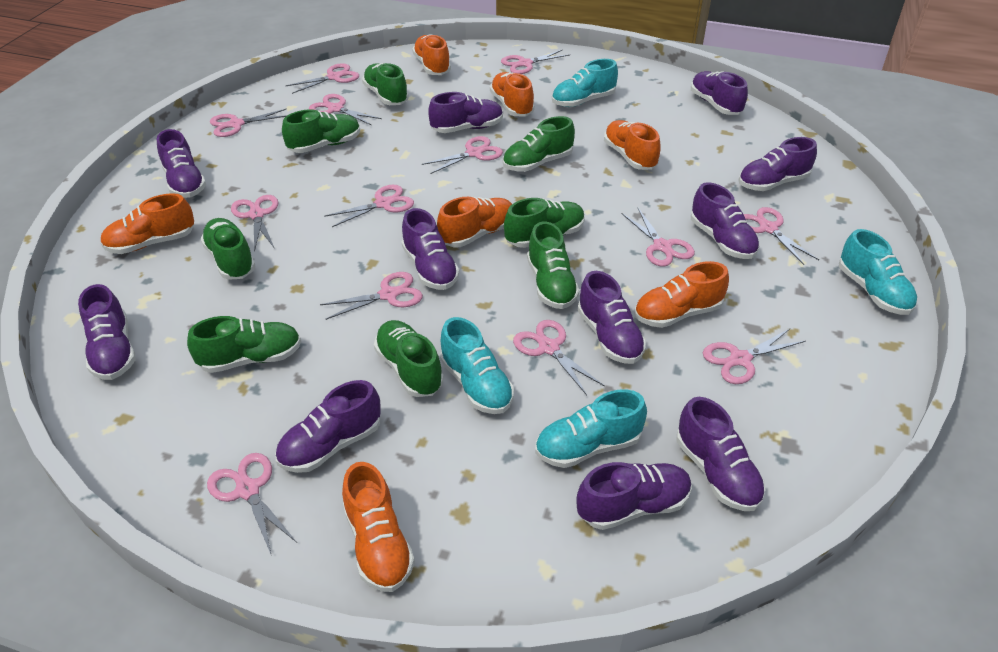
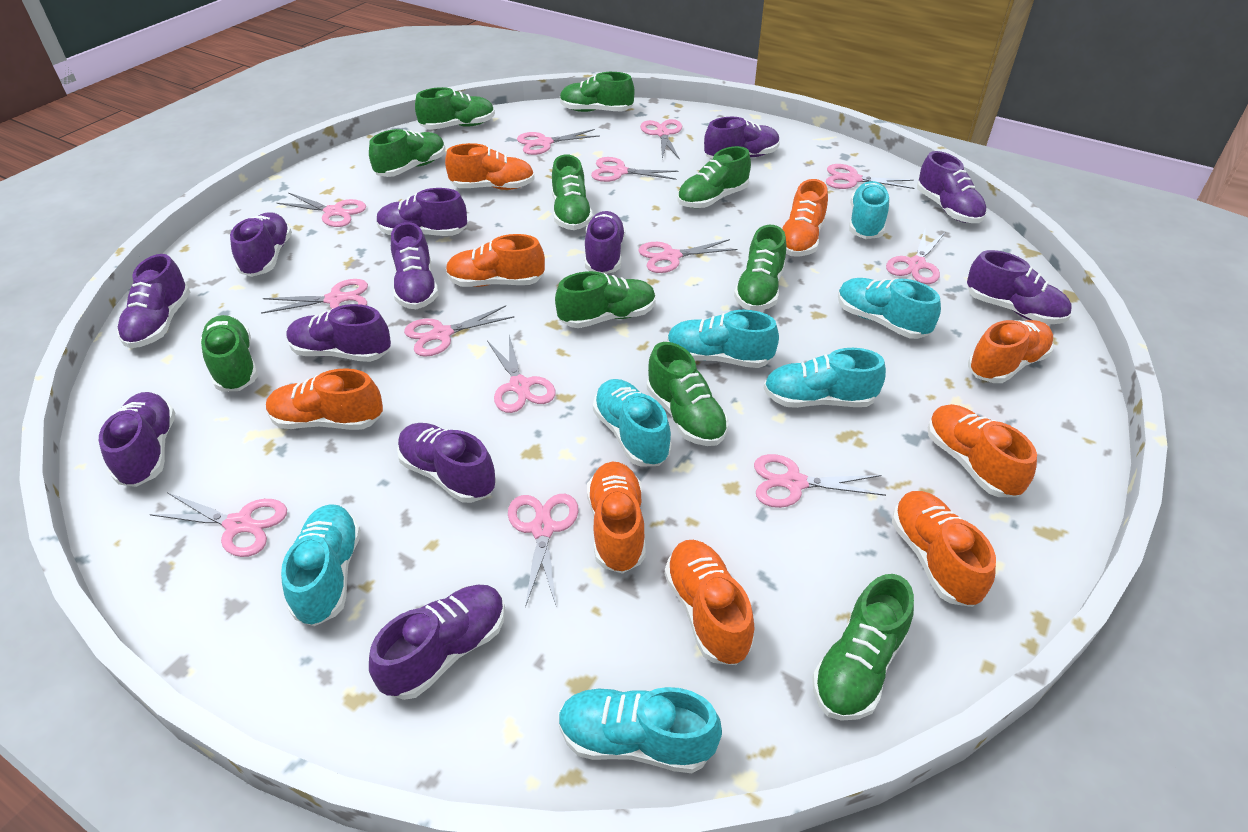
green shoe: [187,316,301,373] [201,218,256,280] [282,109,360,153] [362,63,409,105] [374,320,444,397] [503,116,575,172] [504,198,585,248] [527,222,580,309] = 8 -> [200,315,258,391] [369,129,446,177] [415,87,495,130] [552,154,593,230] [555,271,656,328] [560,72,635,112] [647,342,728,446] [677,146,751,208] [734,225,786,311] [812,574,914,721] = 10
orange shoe: [100,193,194,254] [342,462,415,592] [412,34,451,75] [437,197,512,247] [490,72,535,117] [604,120,660,170] [634,261,729,328] = 7 -> [266,368,383,430] [445,143,535,190] [446,234,545,287] [587,461,646,574] [665,540,754,665] [782,179,828,257] [892,491,996,607] [928,404,1037,497] [968,320,1054,383] = 9
purple shoe: [78,284,136,380] [157,129,206,198] [275,380,381,473] [402,208,460,290] [428,92,503,133] [576,462,692,530] [578,271,646,364] [676,397,765,511] [691,71,748,115] [691,182,760,259] [738,137,817,191] = 11 -> [99,392,175,487] [117,254,190,348] [230,212,292,277] [286,304,391,362] [369,585,505,700] [377,188,467,236] [391,222,438,309] [397,423,496,503] [585,211,626,274] [704,117,780,159] [917,151,987,223] [967,250,1071,324] = 12
turquoise shoe: [440,317,514,414] [535,389,647,468] [552,59,618,107] [839,229,917,315] = 4 -> [281,504,361,626] [558,687,722,773] [593,379,672,466] [667,310,779,368] [763,348,886,408] [838,278,941,339] [849,181,890,239] = 7

